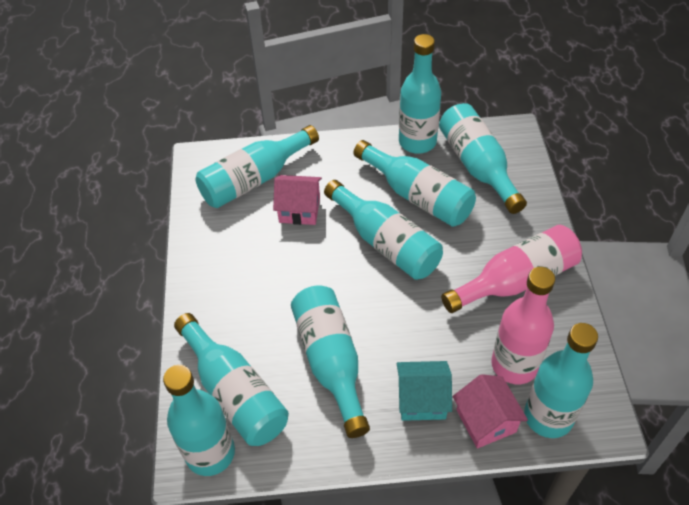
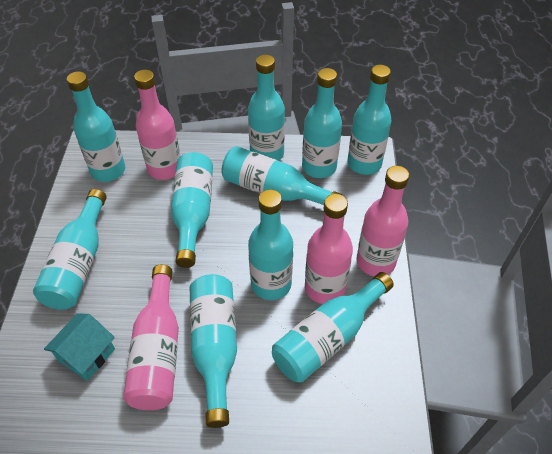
pink bottle: [441,225,582,313] [491,267,555,384] = 2 -> [123,265,179,410] [134,70,180,180] [305,194,353,304] [356,166,409,276] = 4
pink house: [273,175,322,225] [453,374,528,449] = 2 -> none = 0
turquoise bottle: [163,365,235,476] [174,313,289,446] [195,125,319,208] [291,285,370,438] [324,180,443,280] [353,140,476,227] [399,34,441,154] [439,103,527,214] [524,323,598,438] = 9 -> [33,189,106,310] [67,71,125,182] [171,152,213,268] [190,274,237,428] [221,146,342,205] [248,55,285,161] [248,189,293,300] [272,272,394,383] [302,68,342,178] [348,65,391,175] = 10

